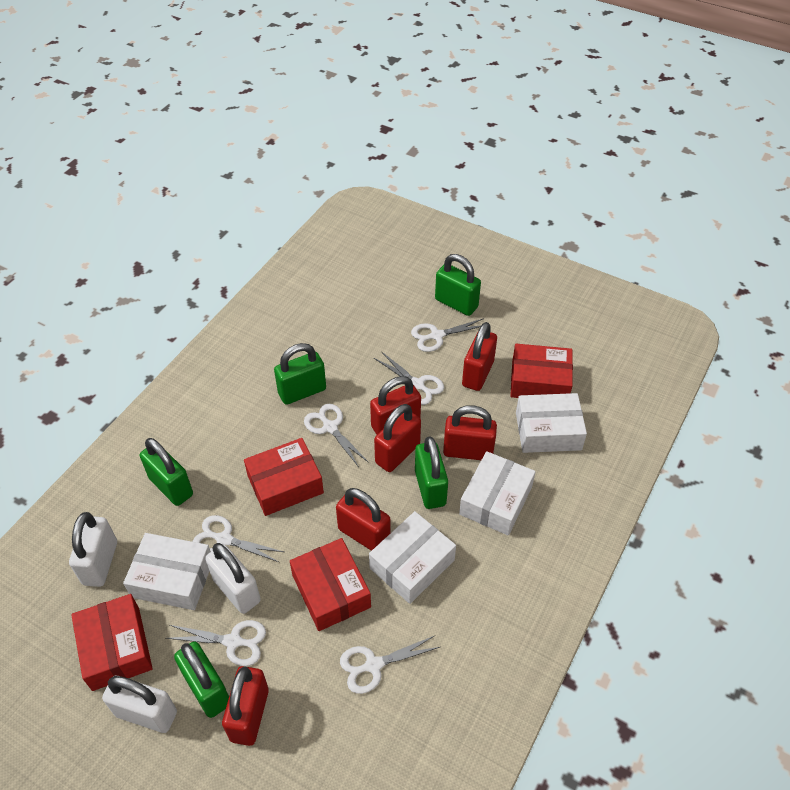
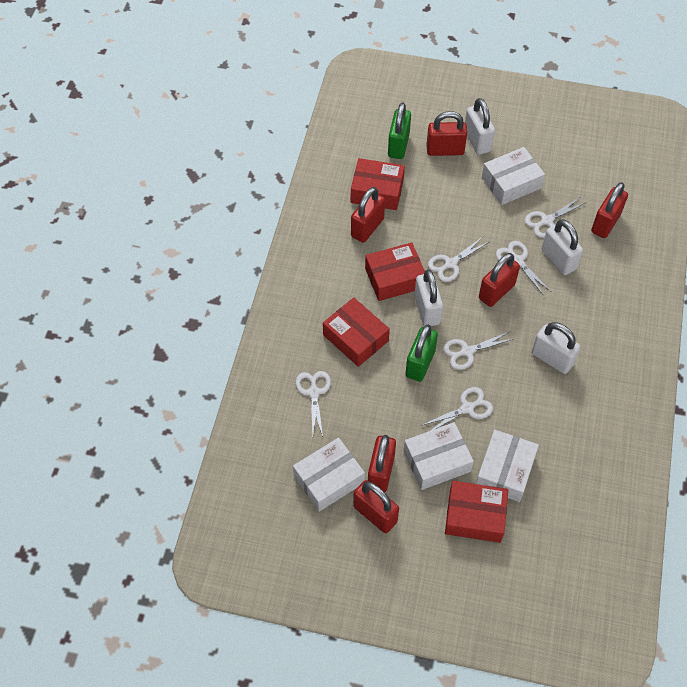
green padlock: [140,438,193,506] [174,642,229,718] [274,343,326,405] [415,436,448,509] [435,254,481,316] = 5 -> [388,102,411,159] [405,325,438,382] = 2
white padlock: [69,512,117,587] [102,676,177,733] [205,543,261,614] = 3 -> [414,270,443,326] [465,98,495,155] [532,322,580,374] [541,219,583,275] = 4

